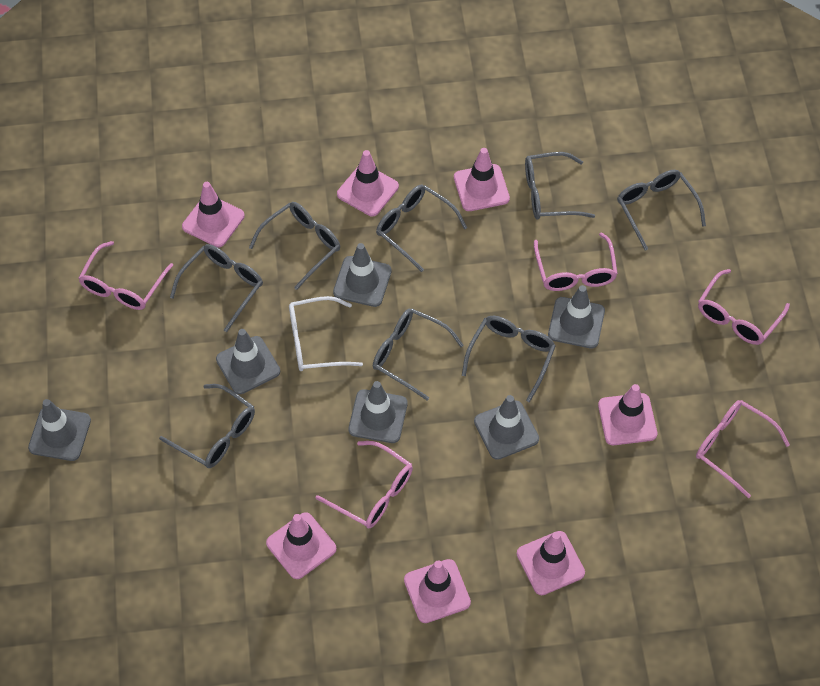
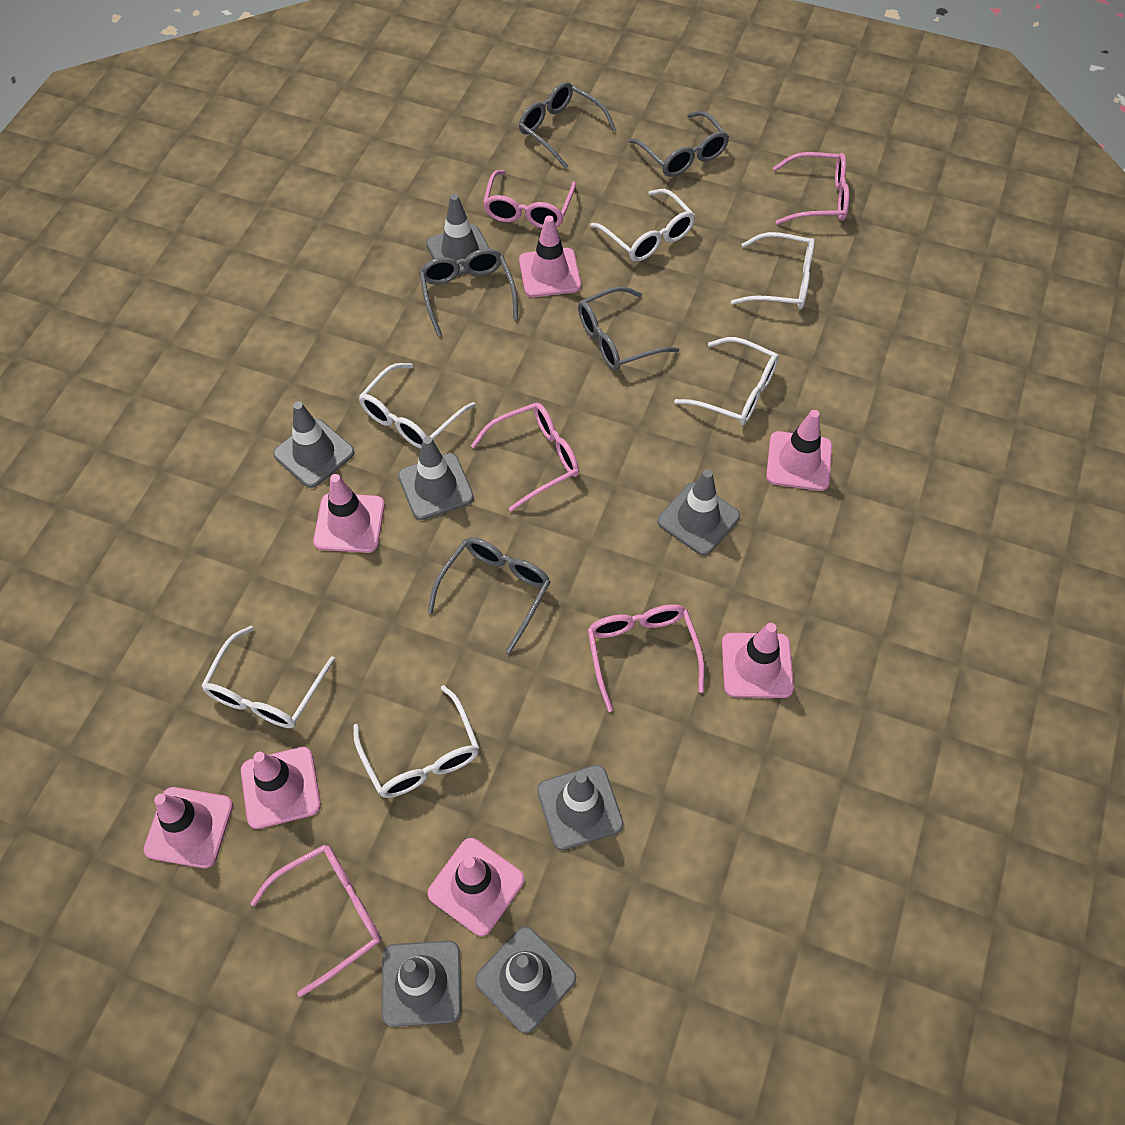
grey glasses: [159,384,255,468] [170,244,263,332] [249,202,340,290] [373,309,464,400] [376,184,467,272] [462,316,556,402] [525,152,595,220] [617,170,706,250] = 8 -> [419,248,518,336] [428,537,551,654] [519,82,616,169] [578,286,679,371] [629,111,729,177] = 5
grey traffic cone: [28,399,91,461] [216,329,280,394] [333,243,392,307] [348,381,408,443] [474,395,539,460] [548,285,605,348] = 6 -> [273,402,354,488] [382,941,461,1027] [398,436,474,520] [426,194,490,276] [475,926,576,1033] [537,765,623,850] [657,469,740,555] = 7
white glasses: [289,296,363,371] = 1 -> [201,626,335,728] [353,685,480,798] [359,363,476,449] [590,189,696,262] [674,337,779,425] [731,232,815,310] = 6

